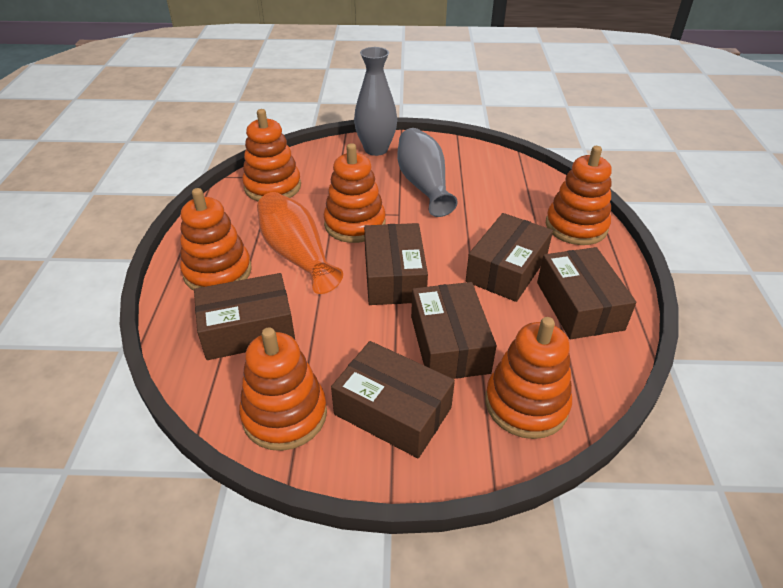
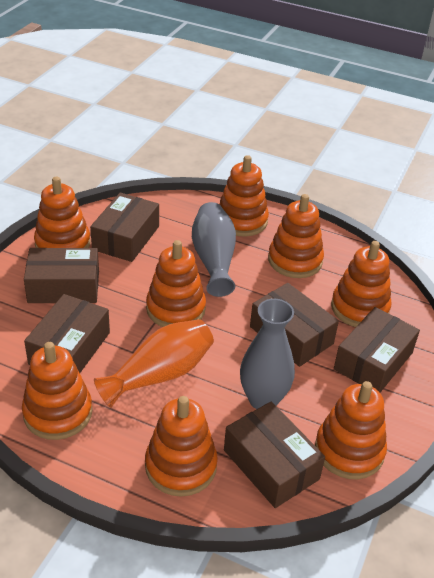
orange stacking toy: [180,188,252,290] [239,327,327,451] [242,109,301,201] [324,143,386,243] [485,317,572,439] [546,146,612,245] = 6 -> [22,342,93,440] [34,177,91,248] [145,396,218,497] [146,240,206,327] [219,155,269,237] [268,194,324,278] [315,381,387,479] [331,241,391,327] = 8

